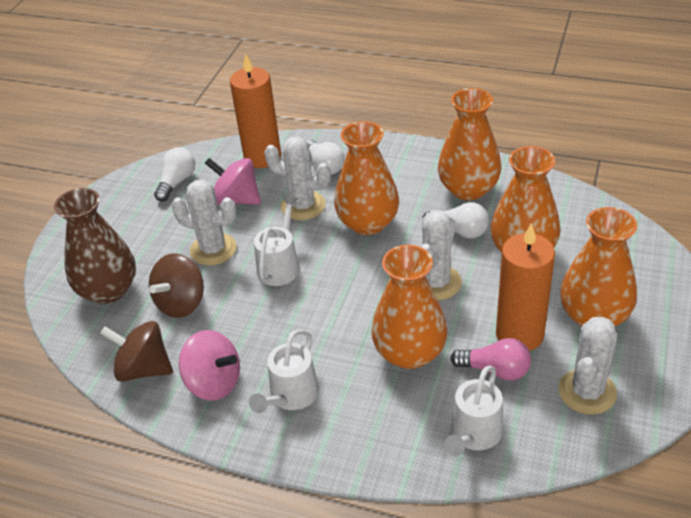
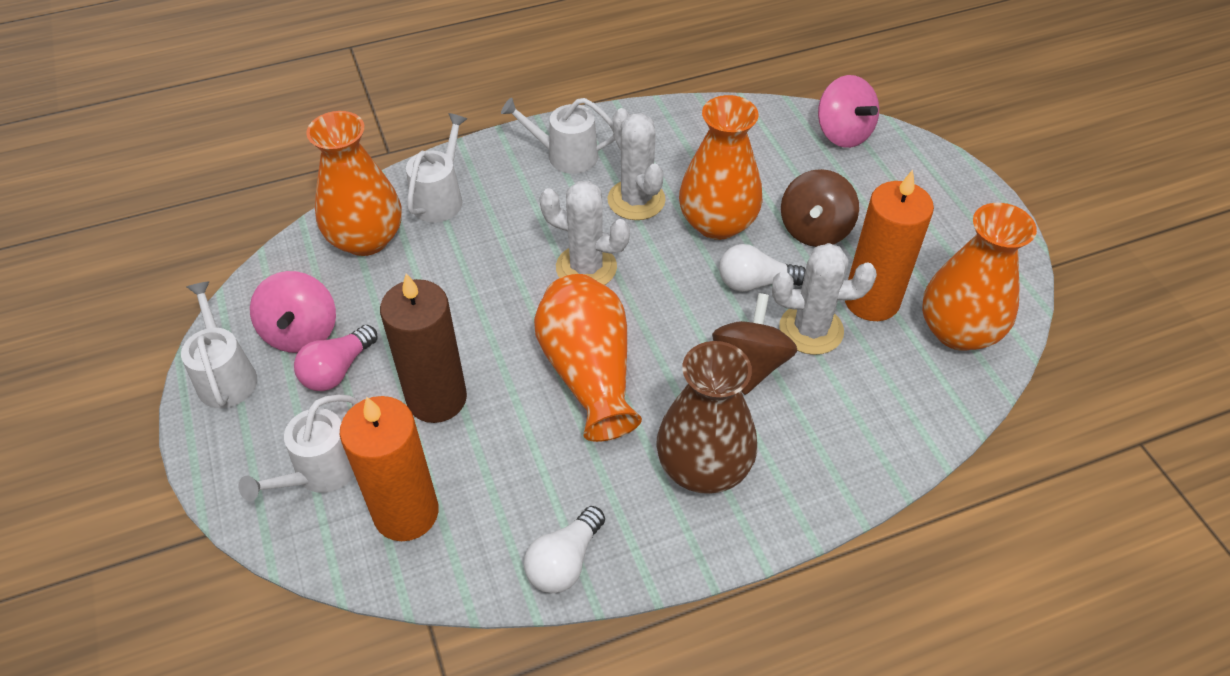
brown candle: none = 0 -> [380,273,467,423] = 1
orange vase: [334,121,399,235] [371,245,447,369] [438,88,502,200] [490,146,560,253] [560,207,637,327] = 5 -> [306,111,402,256] [534,274,642,442] [679,95,763,240] [922,203,1037,351] = 4
white cactus: [172,180,237,266] [264,136,331,220] [421,210,462,300] [558,317,617,415] = 4 -> [539,181,630,285] [607,108,666,220] [772,243,877,355] = 3
white light bulb: [154,147,195,202] [306,139,345,175] [422,202,489,238] = 3 -> [524,506,605,593] [719,244,806,292] = 2
white watering can: [249,329,319,414] [254,195,300,286] [444,366,503,456] = 3 -> [181,281,257,408] [238,395,358,501] [406,113,467,222] [501,98,615,174] = 4

